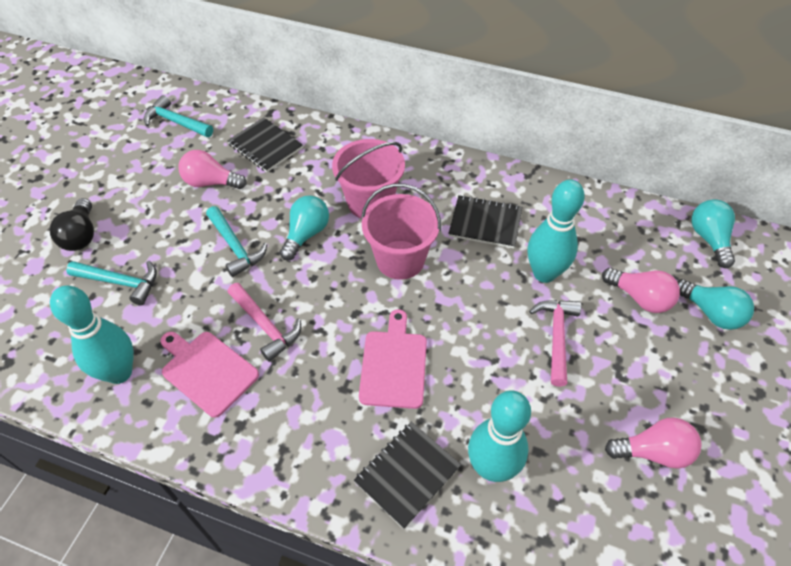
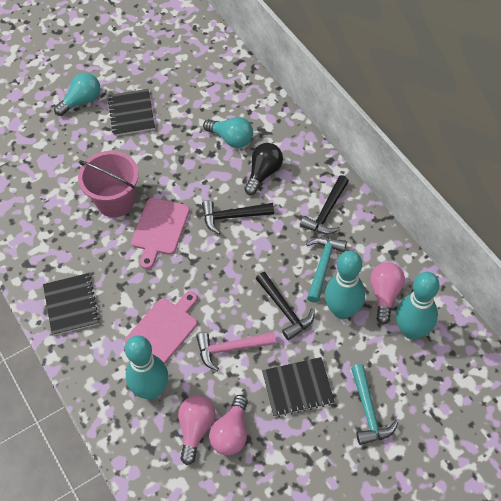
black hammer: none = 0 -> [202,200,274,234] [256,272,315,341] [300,175,349,234] = 3
pink bucket: [332,139,405,218] [361,183,441,280] = 2 -> [78,151,139,217] = 1
pink hammer: [227,283,301,362] [529,300,581,387] = 2 -> [196,332,276,371] = 1
turquoise hammer: [66,261,157,305] [144,95,213,137] [206,206,267,277] = 3 -> [306,237,347,303] [351,364,398,445] = 2
turquoise light bulb: [280,195,329,260] [677,279,754,330] [691,199,735,268] = 3 -> [54,73,100,116] [203,117,253,148] = 2

